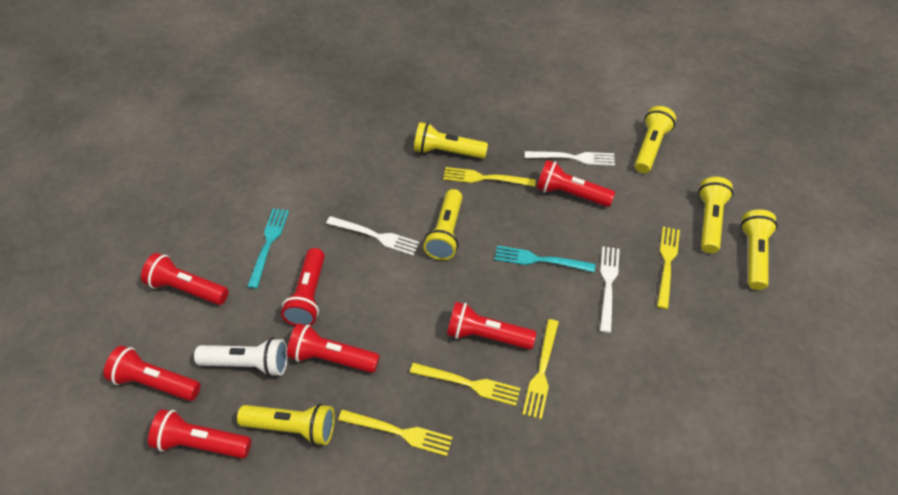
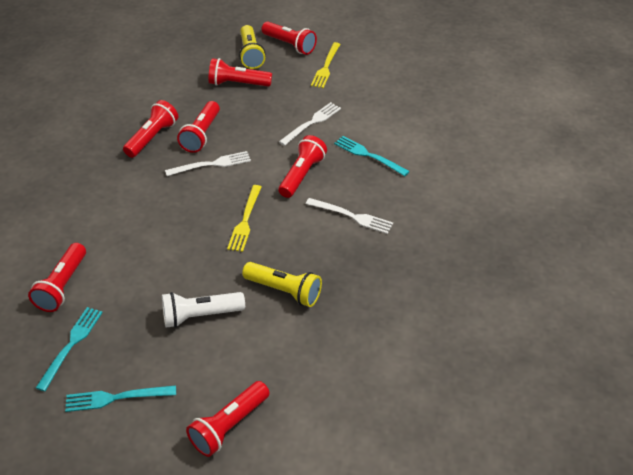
turquoise fork: [247,208,289,289] [494,245,595,272] = 2 -> [36,307,103,391] [65,385,176,412] [334,136,410,176] = 3
yellow flashlight: [237,403,335,446] [414,122,488,159] [423,189,463,260] [635,106,676,173] [698,177,733,253] [740,209,778,290] = 6 -> [239,25,266,69] [242,262,322,307] = 2
yellow fork: [338,409,453,456] [410,363,520,406] [443,167,536,187] [522,319,559,419] [657,227,680,309] = 5 -> [227,185,261,252] [311,42,340,88] = 2

